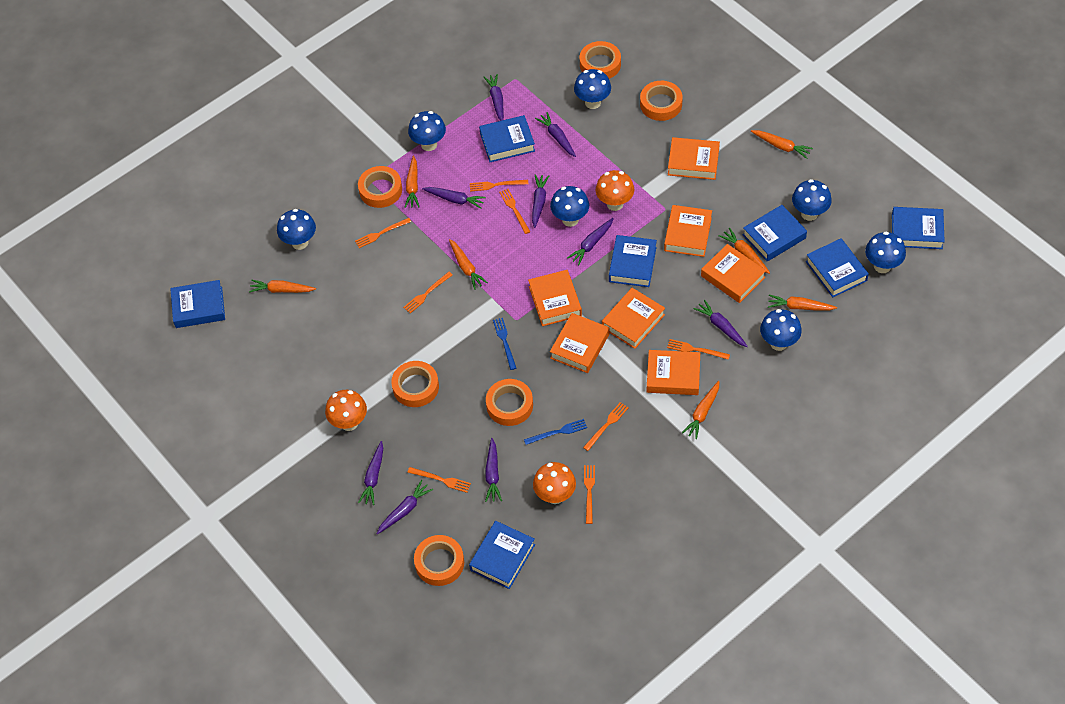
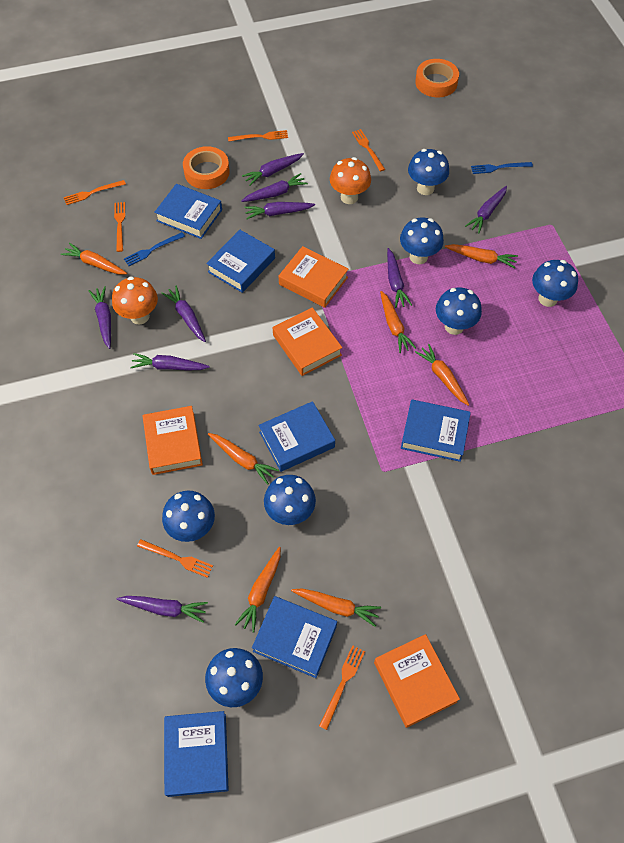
blue book: [170,280,225,328] [469,521,535,589] [479,115,535,162] [609,235,657,287] [743,205,807,261] [806,238,869,297] [892,207,945,249] = 7 -> [154,184,222,239] [164,711,229,797] [206,230,275,293] [252,596,337,678] [258,401,335,472] [401,399,471,462] = 6
orange book: [528,270,582,326] [550,313,609,373] [602,288,665,349] [647,350,700,395] [664,205,712,257] [668,137,720,180] [701,244,766,303] = 7 -> [143,406,203,475] [273,307,342,376] [278,246,348,308] [374,634,460,728] = 4
orange fork: [355,218,411,248] [403,272,453,313] [407,467,471,493] [470,180,528,192] [499,189,530,234] [583,402,629,451] [584,465,595,524] [667,339,730,360] = 8 -> [64,180,126,205] [114,202,125,252] [137,539,213,578] [228,130,288,141] [319,645,365,730] [352,129,385,172] = 6
orange mushroom: [325,390,367,431] [533,462,576,504] [596,170,634,211] = 3 -> [112,276,158,324] [330,157,371,204] = 2
orange tape: [358,166,402,208] [391,361,439,407] [414,535,464,586] [486,379,533,426] [580,41,621,79] [640,81,683,121] = 6 -> [183,146,230,189] [415,59,459,97] = 2

